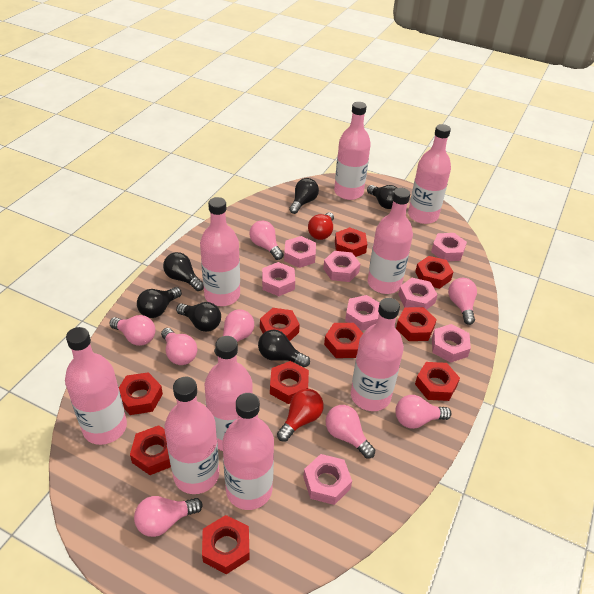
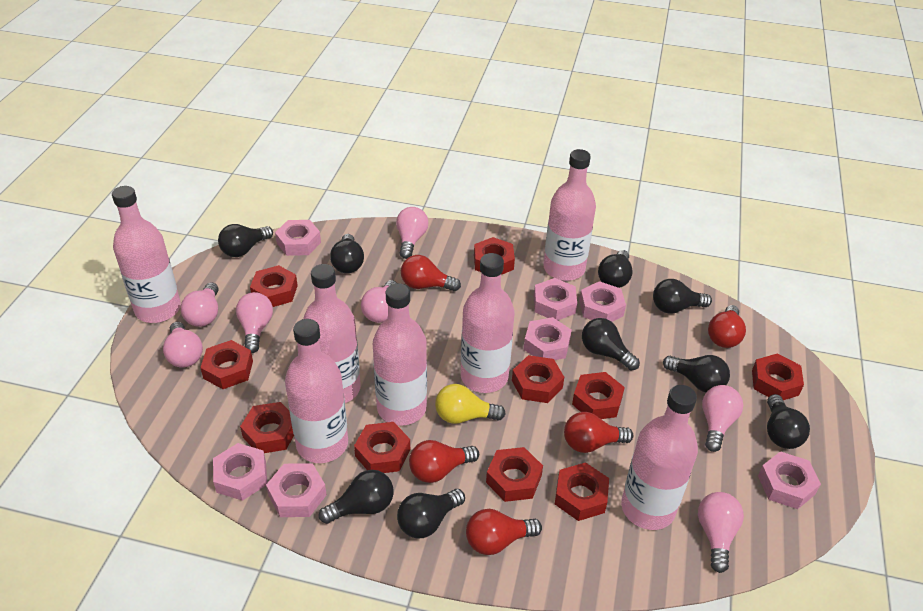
black light bulb: [137,287,182,318] [163,252,204,291] [176,302,221,332] [258,330,310,367] [289,178,319,214] [367,185,397,209] = 6 -> [218,224,273,257] [319,470,394,524] [330,234,364,273] [397,489,465,538] [582,318,640,371] [598,250,633,288] [653,279,712,314] [663,355,730,392] [767,394,810,449] = 9
pink bottle: [65,327,127,445] [164,377,219,494] [200,197,240,306] [205,336,253,451] [223,393,274,510] [334,102,371,200] [351,298,404,411] [368,188,413,294] [408,124,451,224] = 9 -> [112,186,181,323] [285,319,348,463] [303,264,361,403] [373,283,427,426] [461,253,515,393] [543,149,596,281] [621,385,698,530] = 7
pink light bulb: [109,315,155,346] [134,496,203,537] [161,328,197,365] [214,309,254,356] [249,220,283,260] [326,405,375,458] [395,395,452,429] [448,278,477,325] = 8 -> [163,322,203,368] [181,282,219,327] [236,292,273,353] [361,280,397,323] [396,207,429,259] [698,492,744,573] [702,385,743,452] = 7
pink nut: [262,262,295,296] [284,236,316,268] [303,454,352,505] [323,251,360,282] [345,295,380,331] [398,278,438,310] [431,233,467,261] [432,324,471,363] = 8 -> [213,443,267,501] [266,463,327,517] [275,220,321,256] [524,317,572,360] [534,278,577,320] [579,281,626,322] [758,451,821,509] = 7
red light bulb: [277,389,324,441] [308,212,334,240] = 2 -> [401,255,461,291] [409,440,479,483] [466,509,542,555] [564,412,633,453] [708,305,746,348] = 5
yellow light bulb: none = 0 -> [435,384,505,424] = 1

